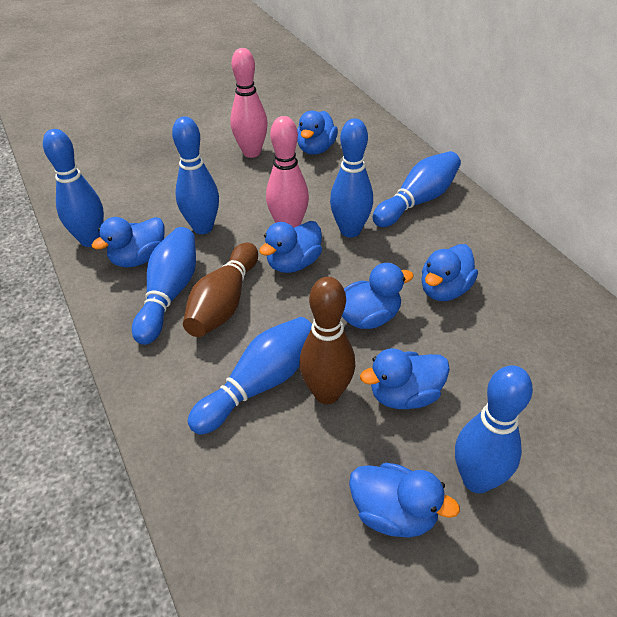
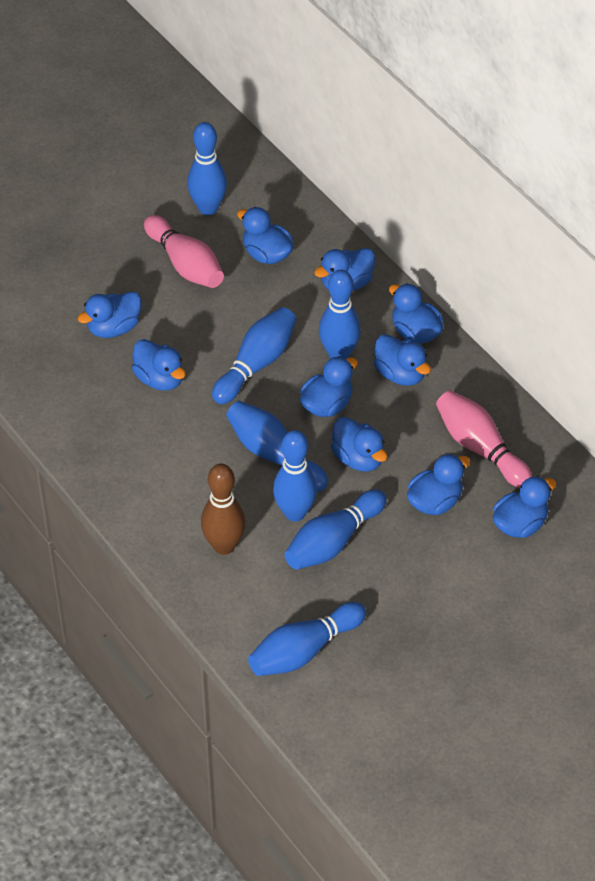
blue duck: [92,217,164,267] [259,221,322,273] [297,111,338,155] [342,263,414,329] [349,463,460,538] [360,348,450,409] [421,244,478,301] = 7 -> [78,291,141,338] [132,339,186,391] [237,207,294,264] [300,356,358,417] [314,248,375,291] [331,417,387,472] [374,334,431,386] [389,283,443,343] [407,454,470,515] [493,476,556,538] = 10
brown bowling pin: [183,243,258,337] [299,277,355,404] = 2 -> [201,464,246,555] = 1

